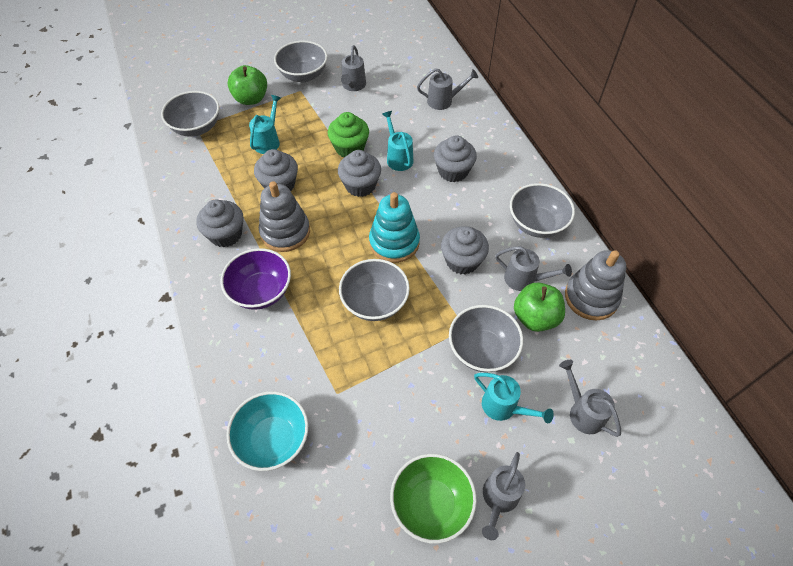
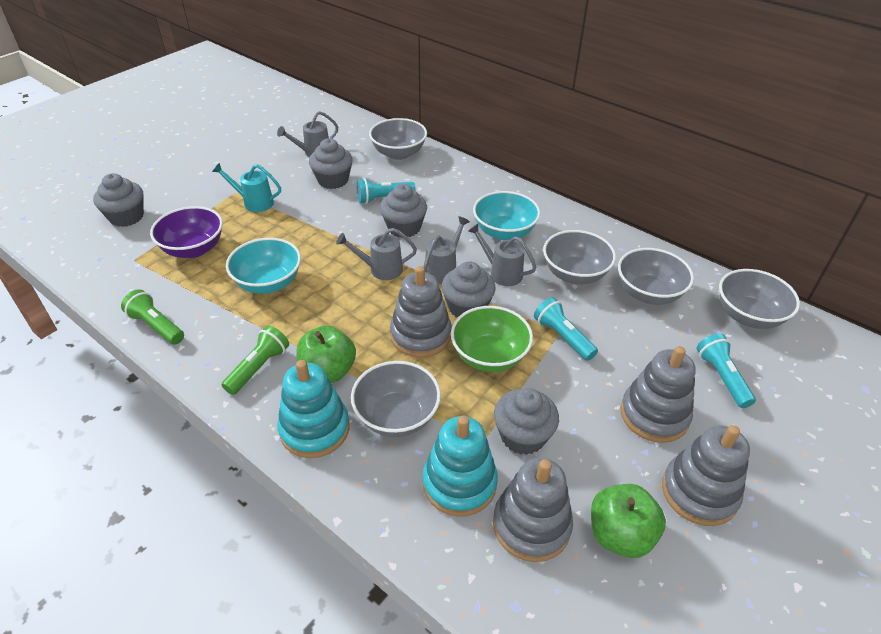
green cupcake: [328,112,369,157] = 1 -> none = 0
green flashlight: none = 0 -> [121,289,184,344] [221,326,289,395] = 2
grey stacking toy: [259,181,310,252] [565,250,626,320] = 2 -> [390,266,452,358] [493,458,573,562] [620,346,696,443] [662,425,750,526] = 4
grey watering can: [341,45,366,91] [417,68,478,110] [482,452,525,540] [495,246,572,291] [559,360,621,437] = 5 -> [277,111,338,157] [336,228,417,280] [423,216,470,284] [468,223,537,286] = 4
turquoise bowl: [226,391,308,471] = 1 -> [226,238,301,294] [473,191,540,240] = 2
turquoise flashlight: none = 0 -> [357,178,416,204] [534,297,598,361] [697,334,756,408] = 3
turquoise stacking toy: [369,192,420,263] = 1 -> [277,360,349,458] [423,416,498,517] = 2
turquoise watering can: [249,95,281,154] [382,111,414,171] [474,373,554,424] = 3 -> [212,163,281,212] = 1

